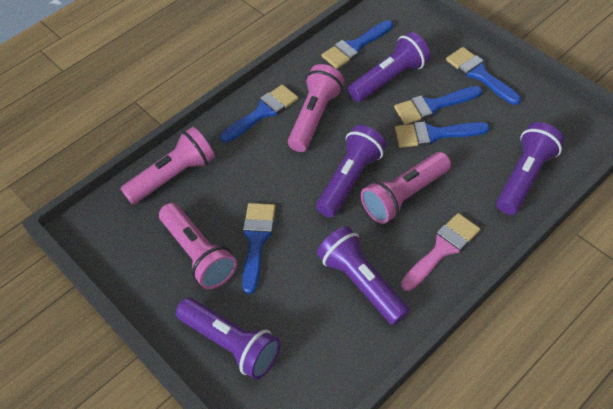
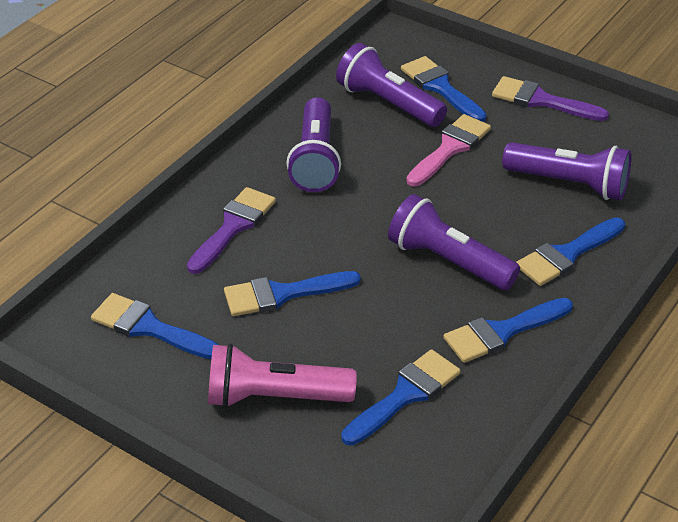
pink flashlight: [121,127,215,205] [159,203,237,289] [288,64,344,152] [361,152,451,224] = 4 -> [208,343,357,408] = 1
purple brush: none = 0 -> [187,187,276,274] [492,76,609,121] = 2
purple flashlight: [176,298,281,379] [316,125,387,218] [317,226,410,325] [348,32,431,102] [497,122,564,215] = 5 -> [287,97,341,192] [336,43,447,127] [388,194,520,290] [502,142,632,200] = 4

